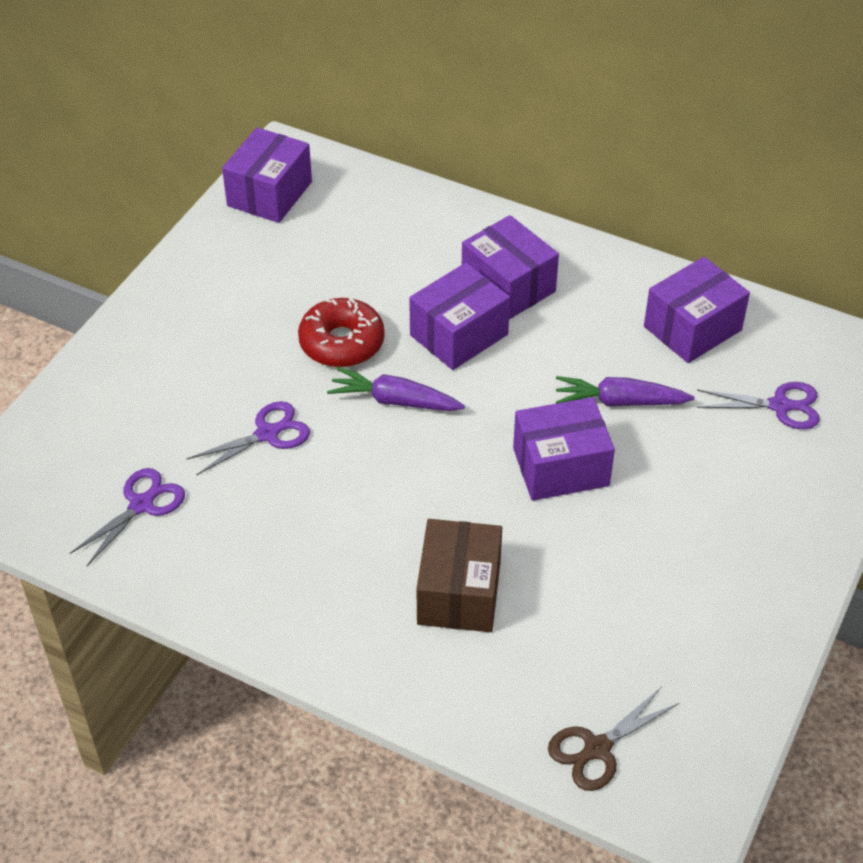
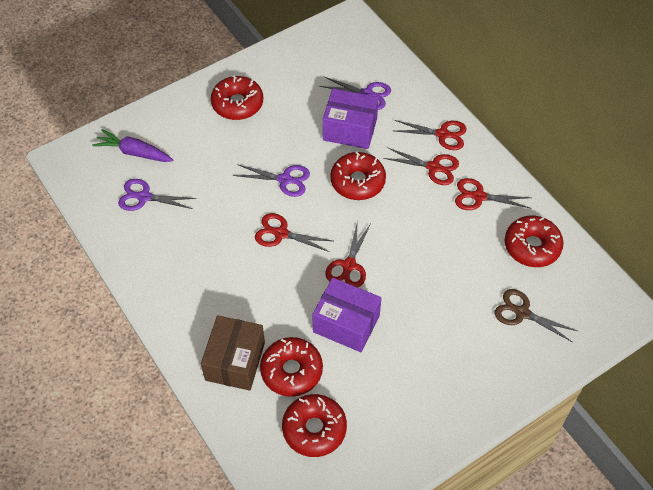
purple box: [222,127,312,223] [409,263,510,370] [462,215,559,320] [513,397,615,501] [644,257,750,363] = 5 -> [312,278,381,352] [323,89,379,149] = 2
purple carrot: [327,367,465,411] [556,376,695,407] = 2 -> [92,129,173,162] = 1
red donut: [298,298,385,367] = 1 -> [211,75,263,120] [260,337,323,397] [282,394,347,457] [330,152,386,200] [505,216,564,267] = 5
red scissors: none = 0 -> [255,213,333,252] [325,221,370,287] [383,147,459,185] [394,120,467,150] [455,178,531,210] = 5

